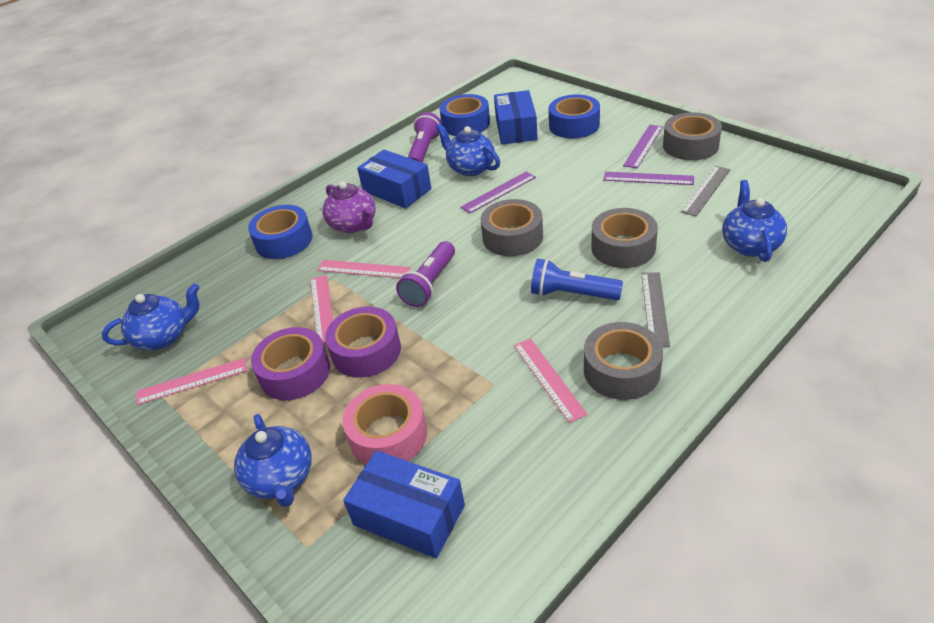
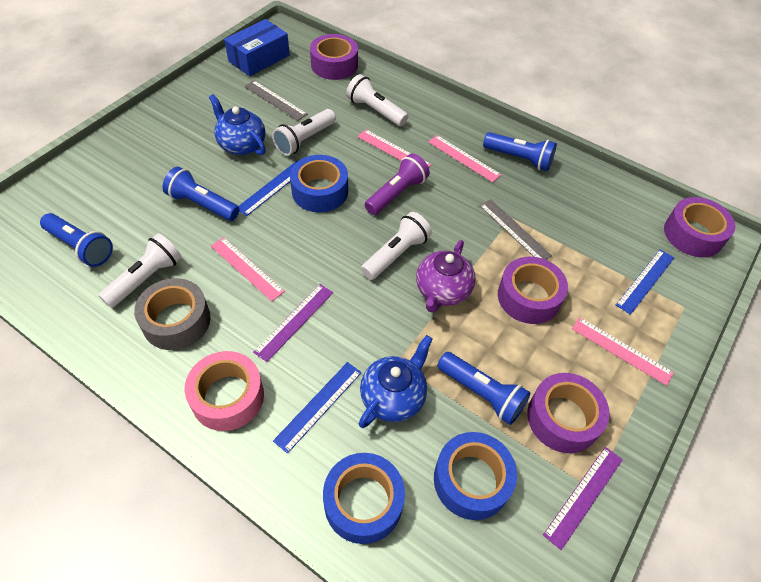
blue box: [343,450,465,558] [357,150,431,208] [494,90,538,145] = 3 -> [224,19,290,76] = 1
blue flashlight: [531,259,623,300] = 1 -> [40,213,113,267] [162,167,240,221] [437,352,531,425] [483,132,557,171] = 4
blue ruler: none = 0 -> [238,161,298,216] [273,362,362,454] [616,249,674,315] = 3
blue teapot: [102,284,200,350] [234,414,312,507] [436,124,500,176] [722,180,787,262] = 4 -> [209,94,266,155] [359,335,433,428] = 2
grey tape: [481,199,543,256] [584,322,663,400] [591,208,658,268] [663,112,722,160] = 4 -> [134,278,211,350] = 1
purple flashlight: [396,241,455,307] [408,112,442,162] = 2 -> [365,153,430,215] = 1
purple ruler: [460,172,536,214] [603,172,694,185] [623,125,663,168] = 3 -> [253,284,333,362] [543,447,623,550] = 2
purple tape: [251,327,330,400] [325,307,401,378] = 2 -> [310,34,358,80] [498,257,568,324] [527,373,610,453] [664,197,735,257] = 4
white flashlight: none = 0 -> [98,233,182,308] [272,109,336,156] [346,74,408,126] [361,212,432,280] = 4

